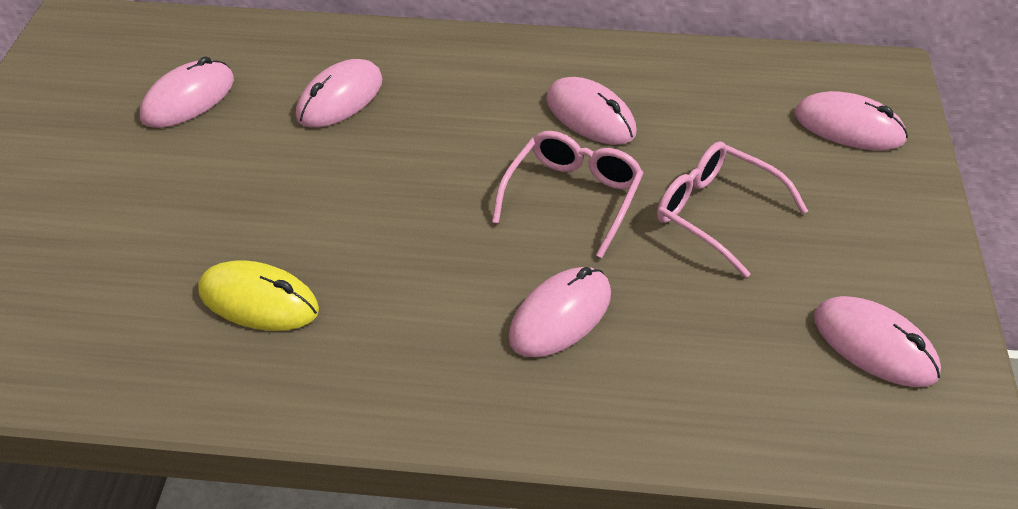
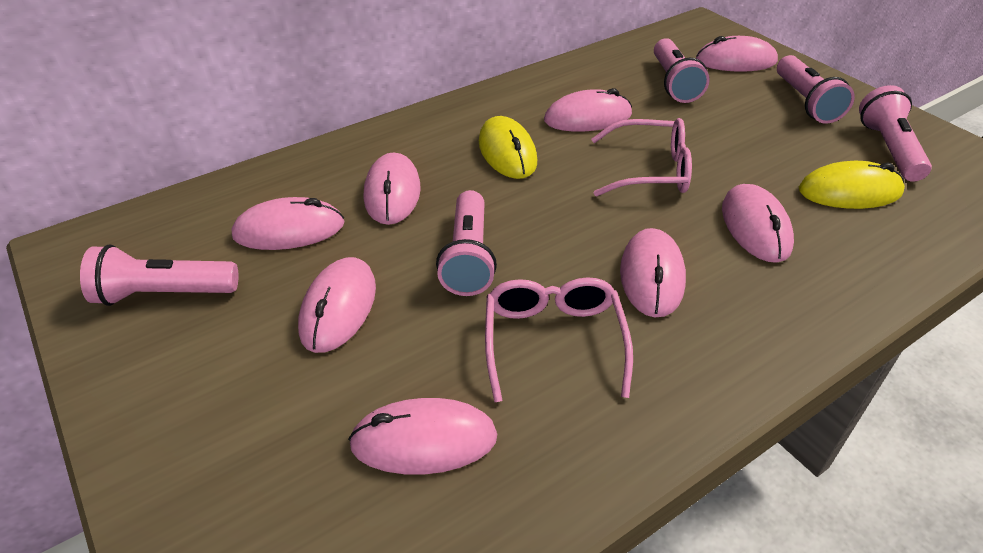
pink flashlight: none = 0 -> [80,244,238,306] [436,190,497,296] [654,38,710,103] [777,55,855,124] [859,85,932,182] = 5
pink mouse: [140,56,234,128] [296,59,383,128] [508,267,611,357] [546,77,637,145] [794,91,908,150] [814,296,941,387] = 6 -> [232,197,344,250] [298,257,376,353] [348,398,497,475] [364,153,421,225] [544,88,632,132] [620,228,686,317] [696,36,778,72] [722,184,794,263] = 8
yellow mouse: [198,260,319,331] = 1 -> [479,116,537,179] [799,161,905,209] = 2

